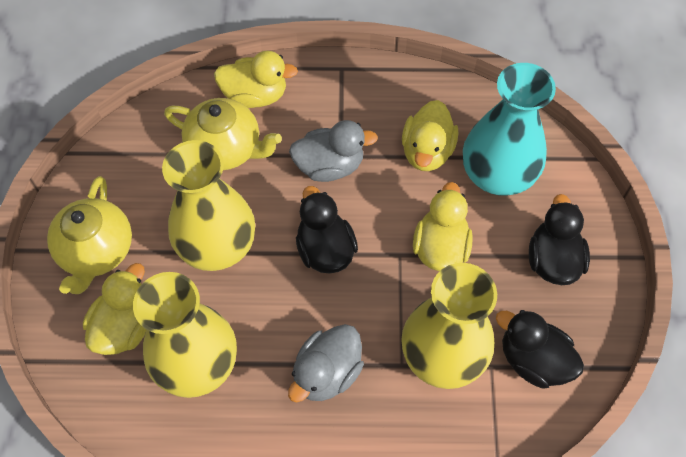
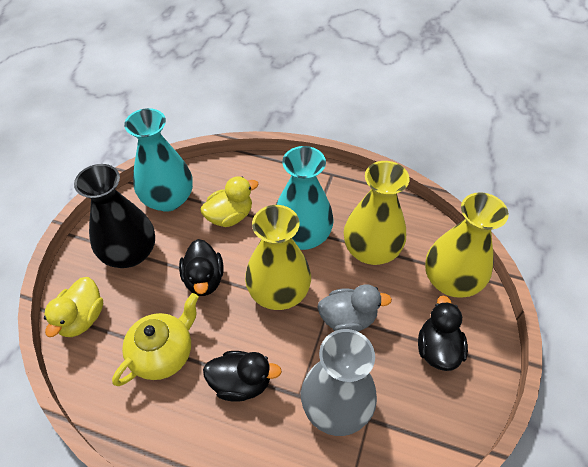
black vase: none = 0 -> [74,164,155,268] = 1
grey duck: [288,324,364,402] [289,120,378,182] = 2 -> [317,284,392,332] = 1
grey vase: none = 0 -> [301,329,377,436] = 1
turquoise vase: [463,63,556,196] = 1 -> [124,108,193,212] [276,146,334,250] = 2
yellow duck: [83,263,146,355] [214,51,298,108] [402,100,458,171] [413,182,473,271] = 4 -> [44,277,103,337] [200,176,259,227] = 2
yellow teapot: [47,176,132,294] [164,98,282,170] = 2 -> [112,293,199,386] = 1

